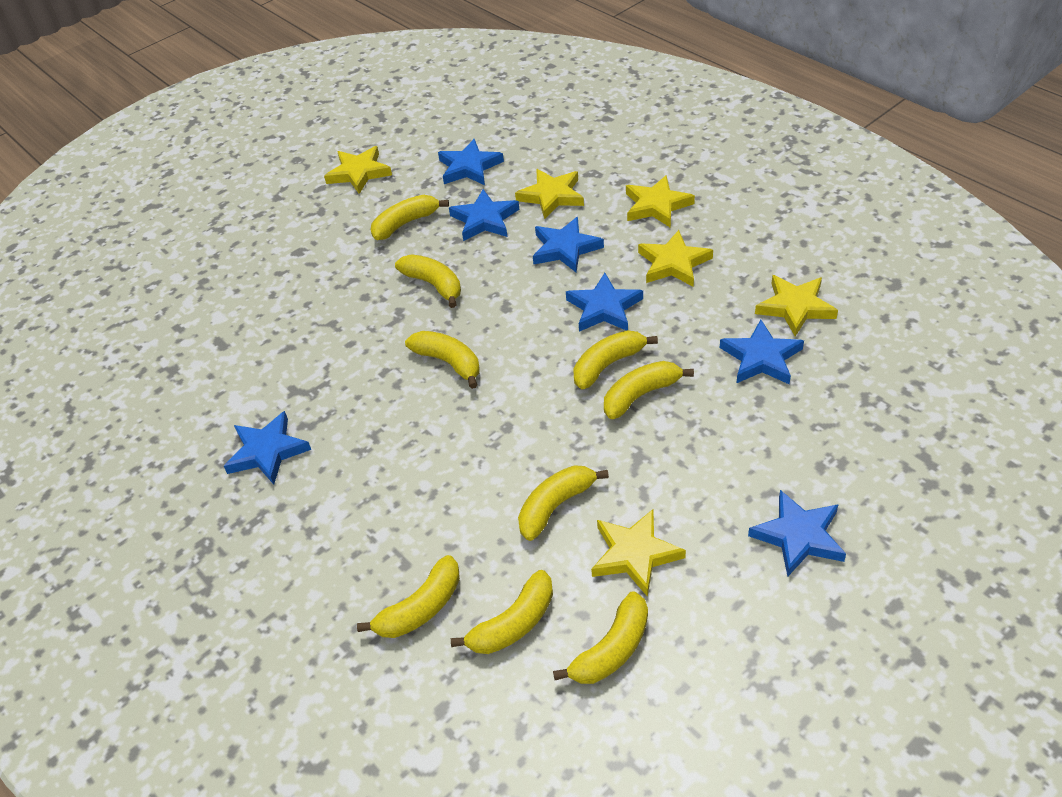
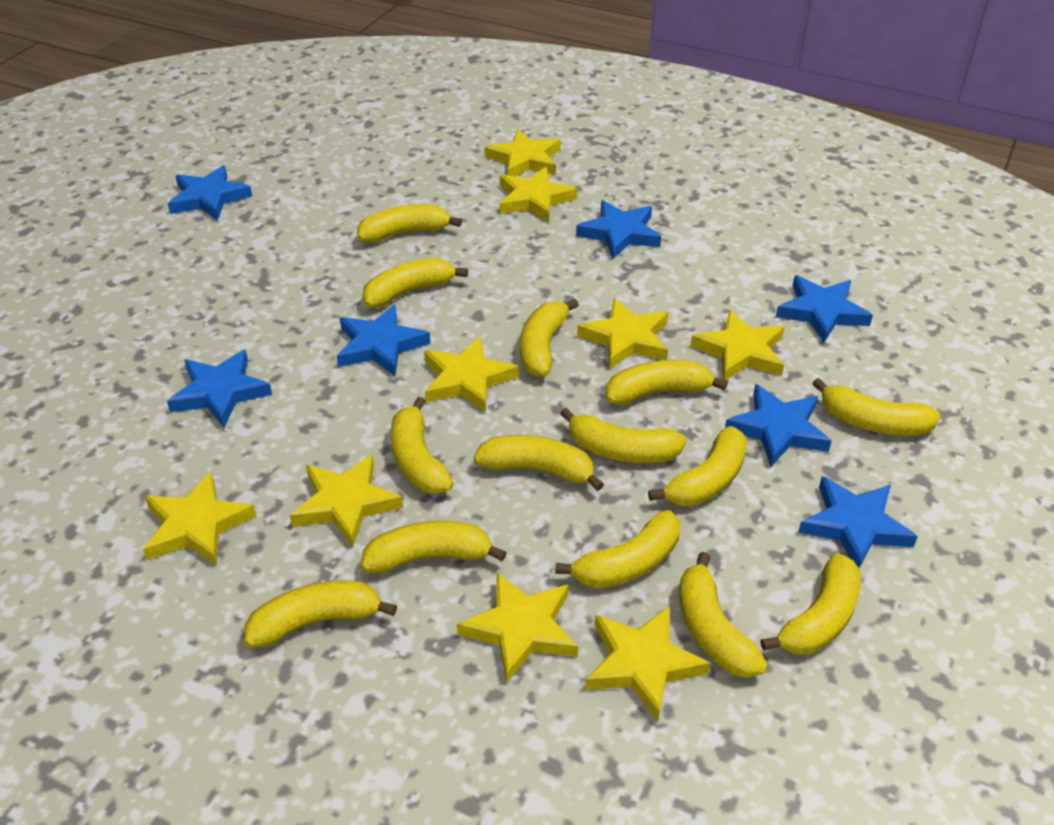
yellow banana: [357,555,460,638] [371,195,449,240] [395,255,461,308] [405,331,479,389] [451,570,553,654] [518,465,609,541] [553,591,648,684] [573,330,658,389] [604,361,694,419] = 9 -> [244,580,397,648] [357,204,462,243] [361,521,507,573] [362,258,468,308] [391,397,454,494] [474,435,604,491] [520,298,579,377] [555,510,680,588] [560,408,686,463] [606,360,728,405] [648,426,747,506] [679,552,768,678] [760,553,861,655] [812,378,941,436] = 14
yellow star: [324,146,392,194] [515,169,584,219] [591,509,686,597] [626,175,695,228] [638,230,713,287] [755,275,838,336] = 6 -> [143,472,256,565] [290,454,403,547] [424,336,519,413] [457,572,578,683] [485,129,561,176] [500,167,577,222] [577,298,668,369] [585,606,711,722] [691,310,784,380] = 9

